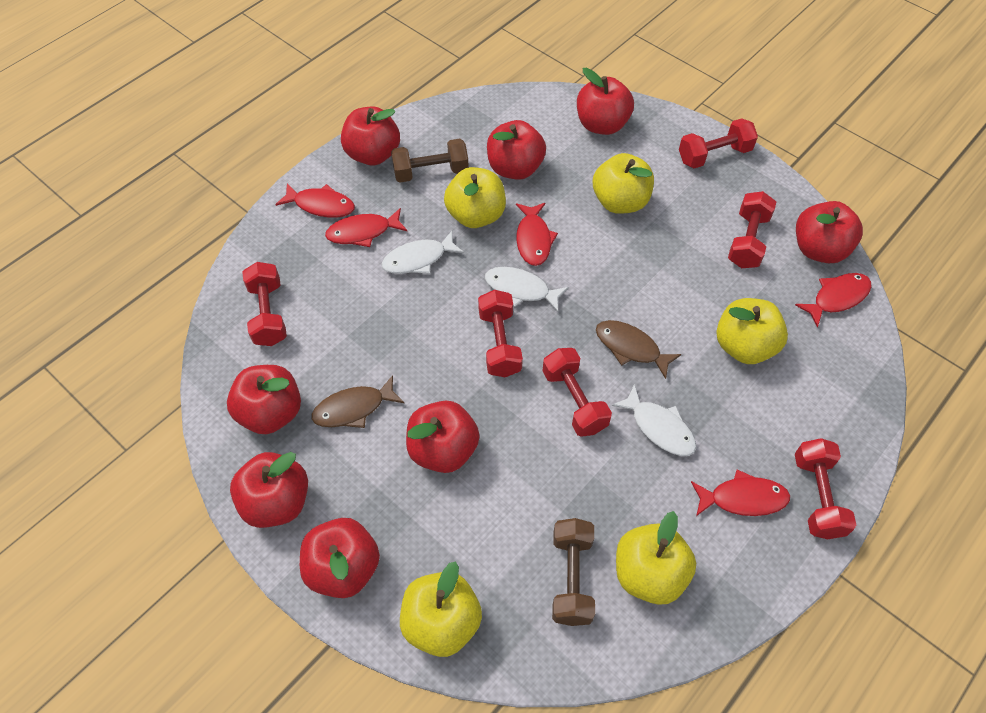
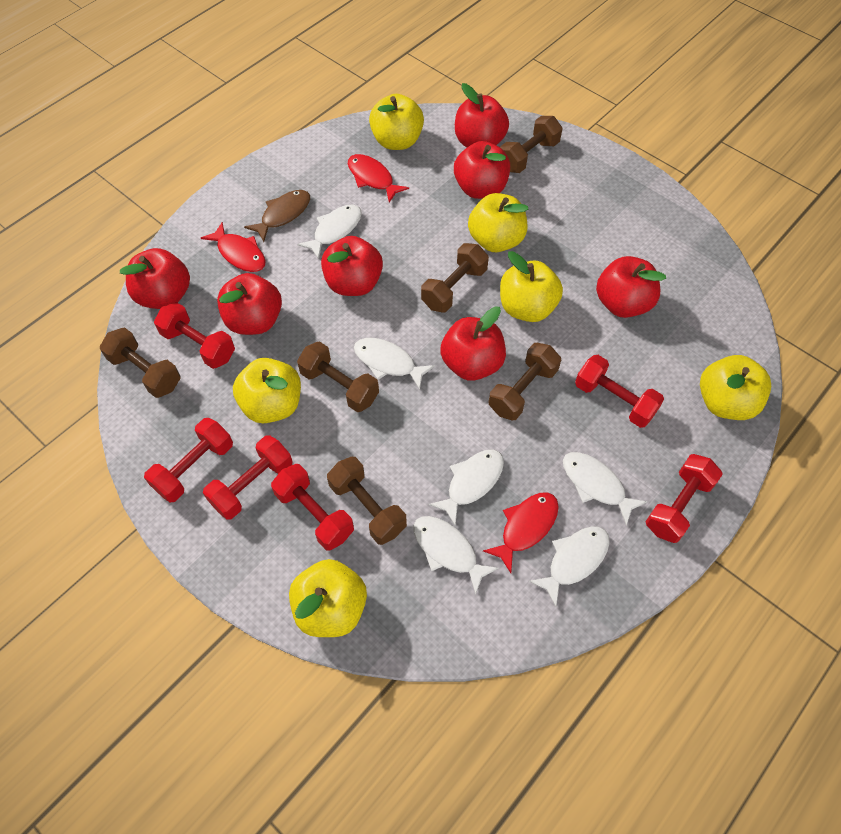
brown dumbbell: [391,139,469,182] [552,518,595,626] = 2 -> [100,327,180,398] [297,341,379,412] [327,457,407,545] [421,243,489,312] [489,343,561,420] [500,116,562,173] = 6
brown fish: [312,375,404,428] [596,320,682,379] = 2 -> [244,190,310,242] = 1
red apple: [227,365,301,434] [230,452,308,528] [300,518,380,598] [341,106,400,165] [406,401,480,473] [487,120,546,180] [577,68,634,135] [796,201,863,263] = 8 -> [120,248,190,309] [217,273,282,335] [321,236,383,296] [440,307,506,381] [454,141,510,199] [455,83,509,147] [596,256,666,318] = 7
red fish: [275,183,355,218] [325,208,408,247] [516,203,558,266] [691,470,790,516] [795,273,871,328] = 5 -> [201,222,266,272] [348,154,409,202] [483,492,559,573] = 3
white fish: [382,231,464,274] [485,267,569,312] [611,384,696,456] = 3 -> [297,205,362,259] [354,338,435,390] [413,516,499,595] [429,449,504,525] [529,526,610,607] [563,452,648,525] = 6
yellow apple: [400,561,482,657] [444,167,506,228] [593,153,654,214] [616,511,696,605] [717,298,788,364] = 5 -> [233,358,301,423] [289,559,367,637] [369,94,424,150] [468,193,528,252] [500,251,563,322] [700,355,771,420] = 6

